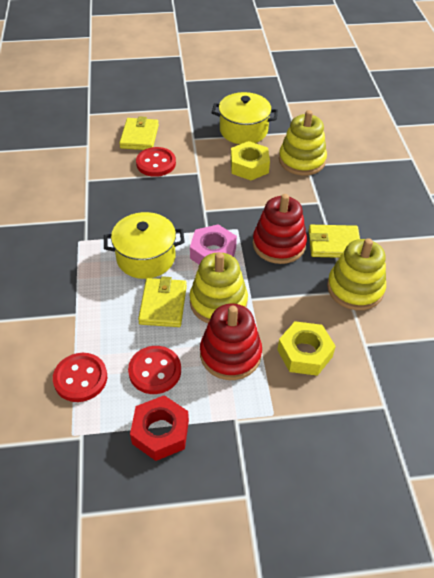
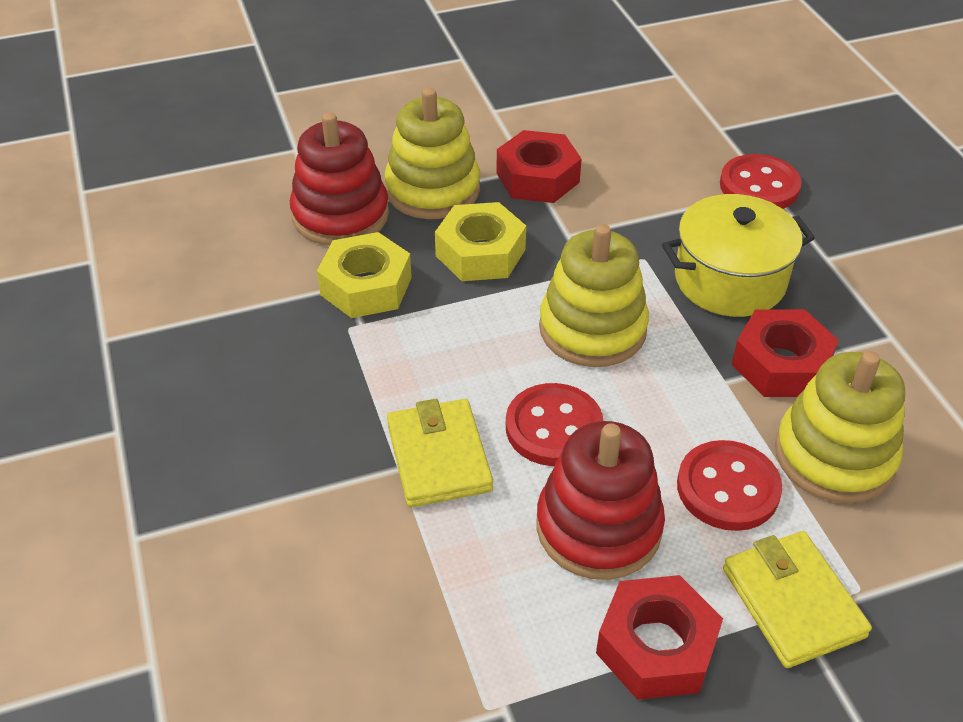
pink nut: [190,224,237,264] = 1 -> none = 0
red nut: [130,395,189,461] = 1 -> [496,130,582,203] [596,575,723,700] [731,309,839,397] = 3
yellow pot: [104,212,185,279] [212,92,278,144] = 2 -> [662,194,815,317] = 1
yellow wallet: [119,116,159,150] [138,276,187,327] [309,225,360,258] = 3 -> [387,399,493,507] [723,531,872,668] = 2

